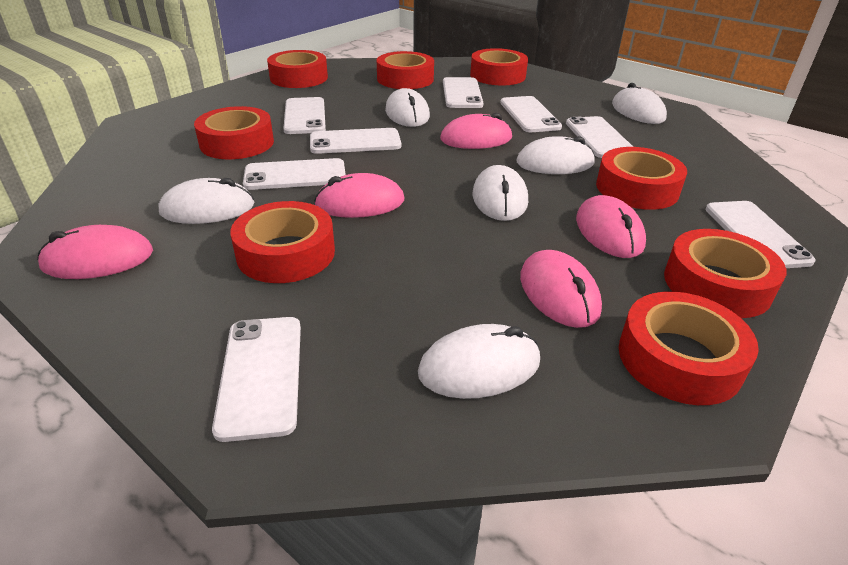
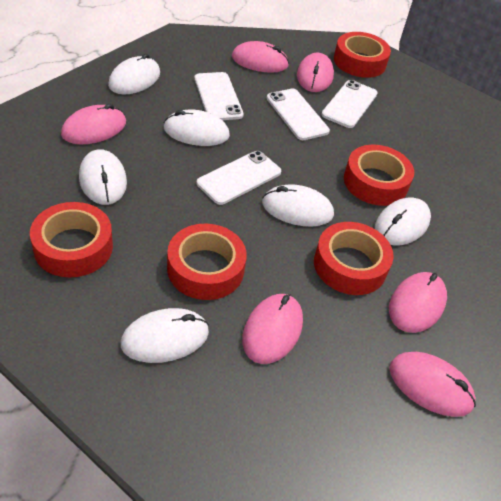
pink mouse: [37,225,153,279] [314,173,404,218] [440,113,512,149] [520,250,602,328] [576,195,646,258] = 5 -> [61,104,126,144] [232,41,289,73] [242,294,303,364] [297,53,334,92] [389,272,447,333] [389,352,476,417] = 6
red tape: [194,106,274,159] [230,201,335,283] [267,50,328,88] [377,51,434,89] [470,48,528,85] [596,147,687,210] [619,292,759,405] [664,229,787,318] = 8 -> [30,202,113,277] [167,223,247,300] [314,222,394,295] [334,32,391,78] [344,145,414,206] = 5
white phone: [212,317,301,442] [243,158,346,190] [283,97,326,134] [310,128,401,154] [443,77,483,108] [500,96,562,132] [566,116,633,158] [706,201,815,268] = 8 -> [194,72,244,120] [197,151,281,205] [266,89,330,140] [321,80,378,128] = 4

